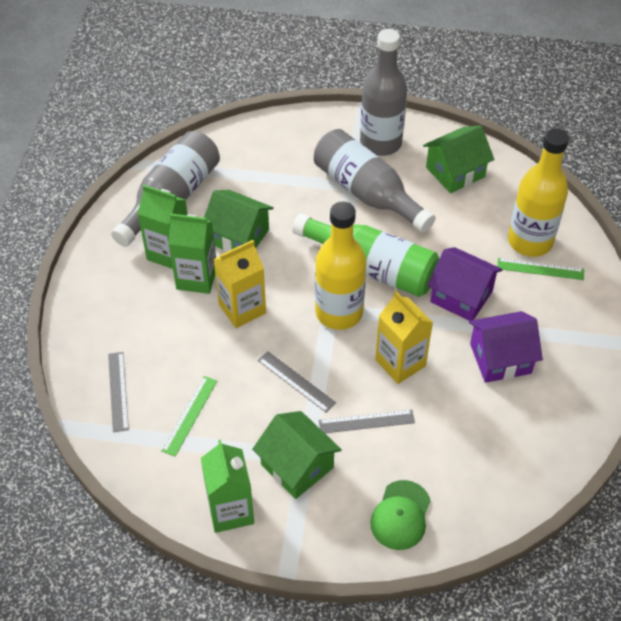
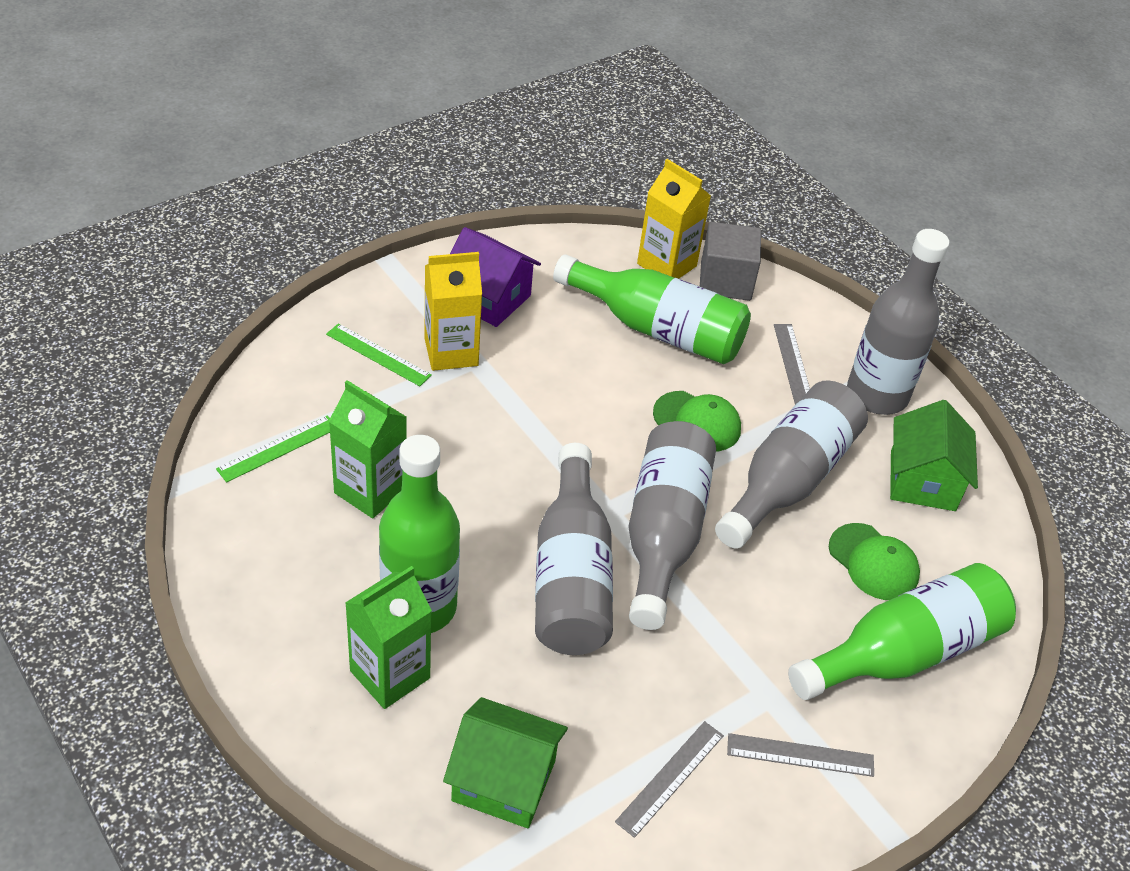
green bottle: [292,213,439,297] = 1 -> [379,435,460,633] [553,254,751,364] [788,563,1016,700] = 3
green cap: [370,480,431,550] = 1 -> [653,391,741,452] [829,523,920,600] = 2
green carton: [137,185,188,269] [168,213,216,294] [201,440,254,533] = 3 -> [329,380,407,519] [345,566,432,709] = 2
green house: [204,190,274,252] [252,411,342,499] [423,125,494,193] = 3 -> [443,697,568,828] [890,400,978,511] = 2
grey bottle: [111,131,220,247] [314,129,436,233] [360,29,407,156] = 3 -> [535,443,613,655] [628,421,716,630] [715,380,868,549] [847,229,950,415] = 4
grey cube: none = 0 -> [700,222,761,301] = 1
purple house: [427,247,503,321] [469,311,543,383] = 2 -> [450,227,541,327] = 1
yellow bottle: [315,202,367,330] [508,128,569,257] = 2 -> none = 0

